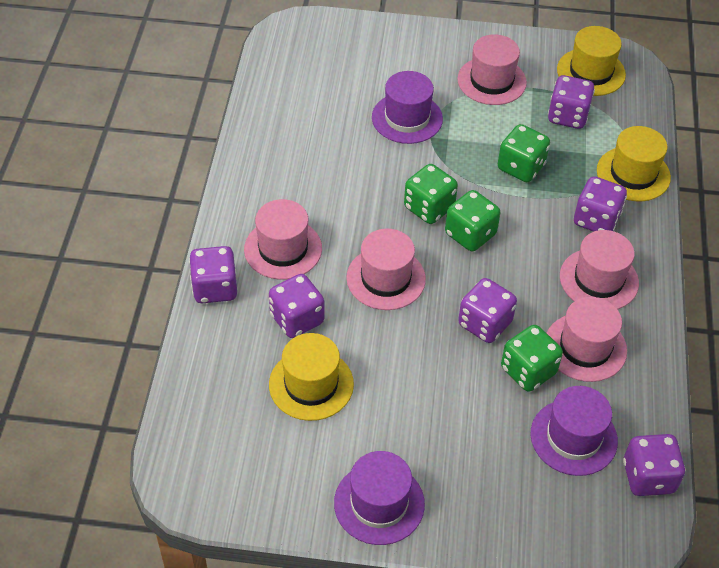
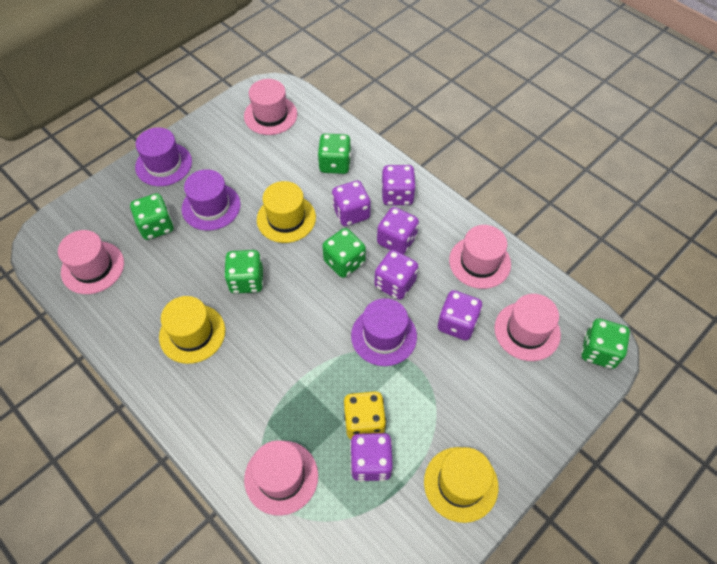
green dice: [404,164,458,224] [445,190,500,252] [498,124,550,182] [501,325,563,392] = 4 -> [130,193,174,240] [224,250,263,294] [317,133,351,174] [322,228,366,278] [581,319,630,369] = 5
yellow dice: none = 0 -> [344,391,386,439] = 1

